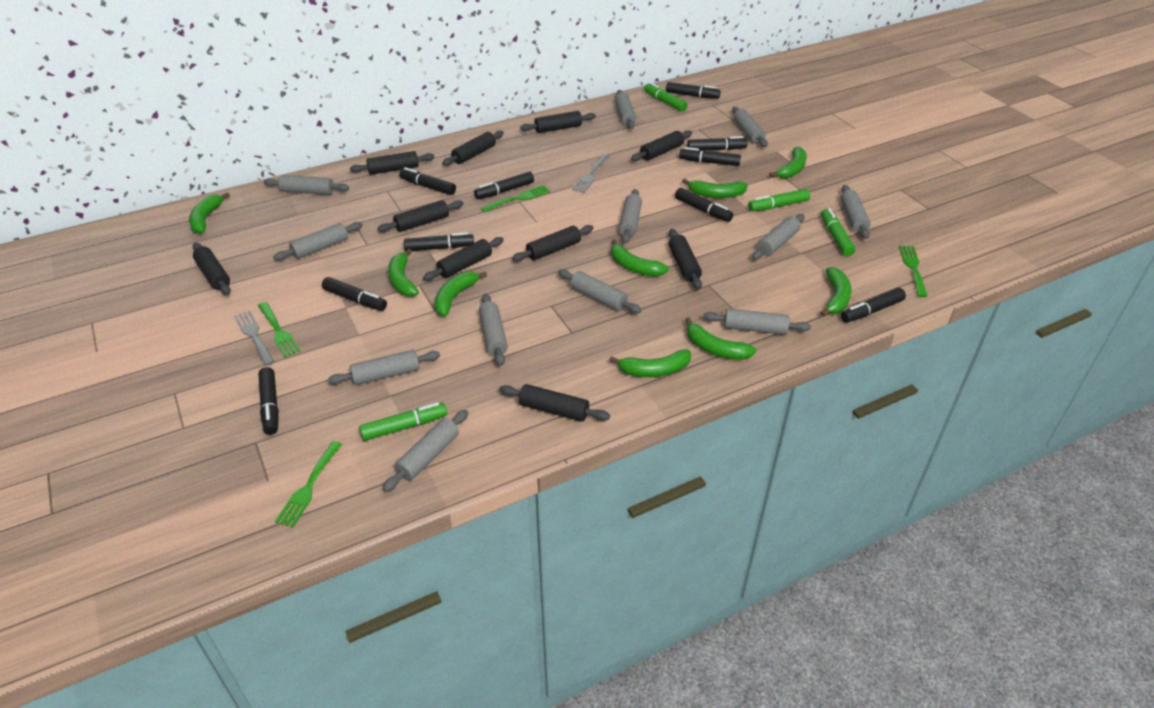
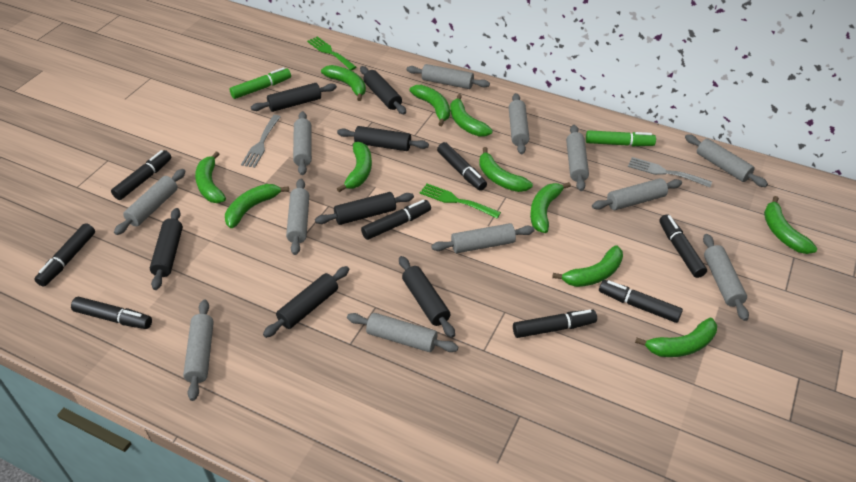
black marker: [258,367,279,435] [322,277,387,311] [399,167,456,195] [404,232,474,251] [474,171,534,199] [666,82,721,99] [675,188,733,222] [679,147,741,166] [687,136,748,151] [841,288,906,323] = 10 -> [34,223,95,287] [71,297,152,329] [111,150,171,200] [361,200,431,240] [437,142,487,191] [513,310,597,338] [599,280,683,323] [659,214,707,278] = 8
black rolling pin: [193,242,231,295] [350,151,435,175] [377,200,464,232] [423,237,504,281] [442,130,504,166] [499,384,610,422] [512,225,594,262] [520,111,596,133] [631,130,692,161] [669,229,702,289] = 10 -> [150,208,183,290] [251,83,337,112] [263,266,349,338] [315,192,414,225] [337,126,429,151] [360,66,406,114] [399,256,455,338] = 7
green banana: [189,193,230,234] [388,249,419,297] [435,272,487,317] [609,349,691,377] [611,239,669,277] [682,179,748,198] [685,317,756,360] [769,147,807,179] [820,267,852,316] = 9 -> [195,151,226,203] [225,184,289,228] [321,65,366,101] [337,142,372,192] [409,85,450,126] [450,94,493,137] [479,147,533,192] [530,182,571,233] [552,245,623,287] [635,318,717,357] [764,196,817,254] = 11
green fork: [258,302,301,358] [275,441,342,527] [481,185,550,212] [899,246,928,297] = 4 -> [307,36,356,70] [420,184,501,218] = 2
green marker: [359,402,447,441] [644,82,688,112] [748,189,810,211] [821,208,856,256] = 4 -> [230,67,291,99] [586,130,656,146] = 2

